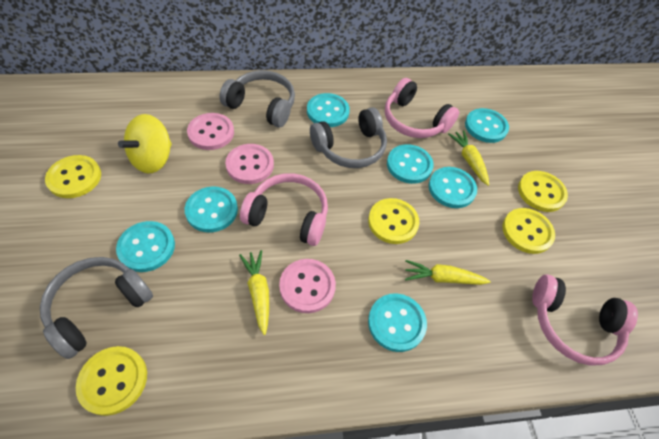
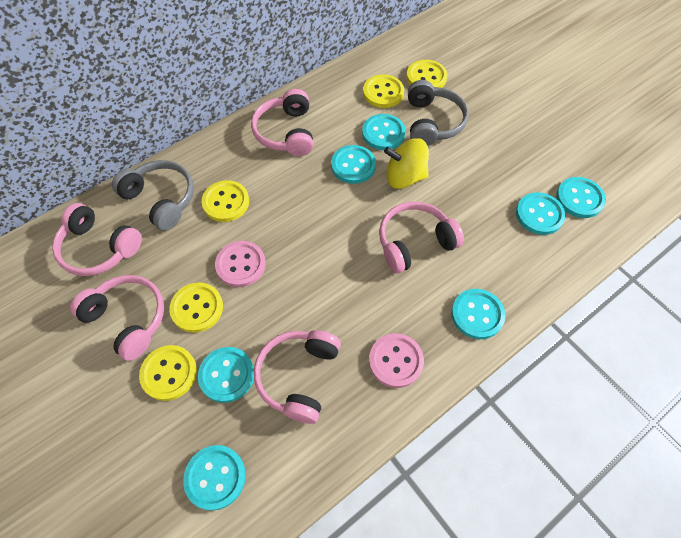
grey headphones: [40,257,153,359] [219,70,295,127] [310,107,387,168] = 3 -> [112,160,194,231] [408,80,469,146] = 2
pink button: [187,113,234,150] [225,144,274,184] [279,259,336,313] = 3 -> [215,241,266,287] [369,333,424,388] = 2
pink headphones: [240,173,328,246] [385,78,459,138] [532,274,638,366] = 3 -> [52,203,142,276] [70,275,164,361] [251,89,314,156] [254,330,341,424] [379,201,464,274] = 5
yellow carrot: [239,250,269,335] [405,260,491,285] [448,130,489,186] = 3 -> none = 0

